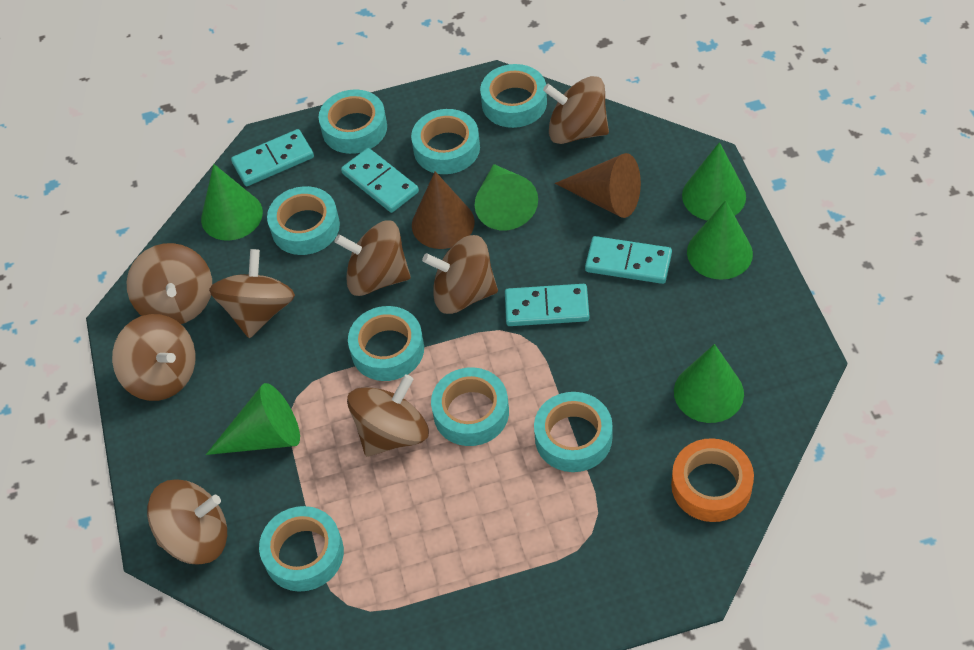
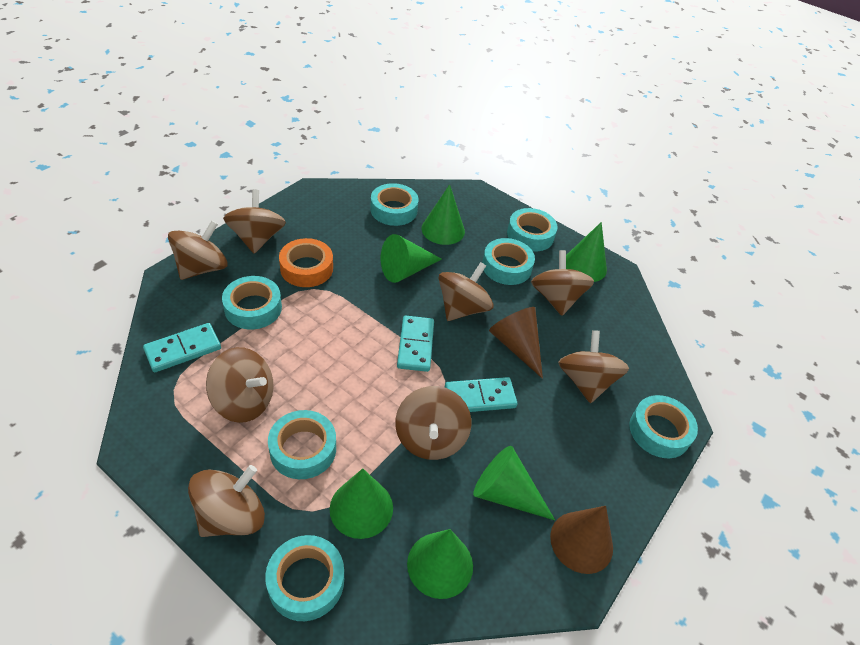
turquoise domino: [231,129,314,186] [341,148,419,213] [505,284,589,326] [585,236,672,284] = 4 -> [143,323,221,372] [397,315,434,372] [445,377,518,412] = 3
turquoise tape: [259,506,344,592] [267,186,340,255] [319,89,387,154] [348,306,424,381] [411,109,480,174] [431,367,509,446] [480,64,547,128] [534,392,612,472] = 8 -> [222,276,282,329] [265,535,344,621] [268,410,336,479] [370,183,419,226] [482,238,535,285] [507,208,558,252] [630,395,698,458] = 7

